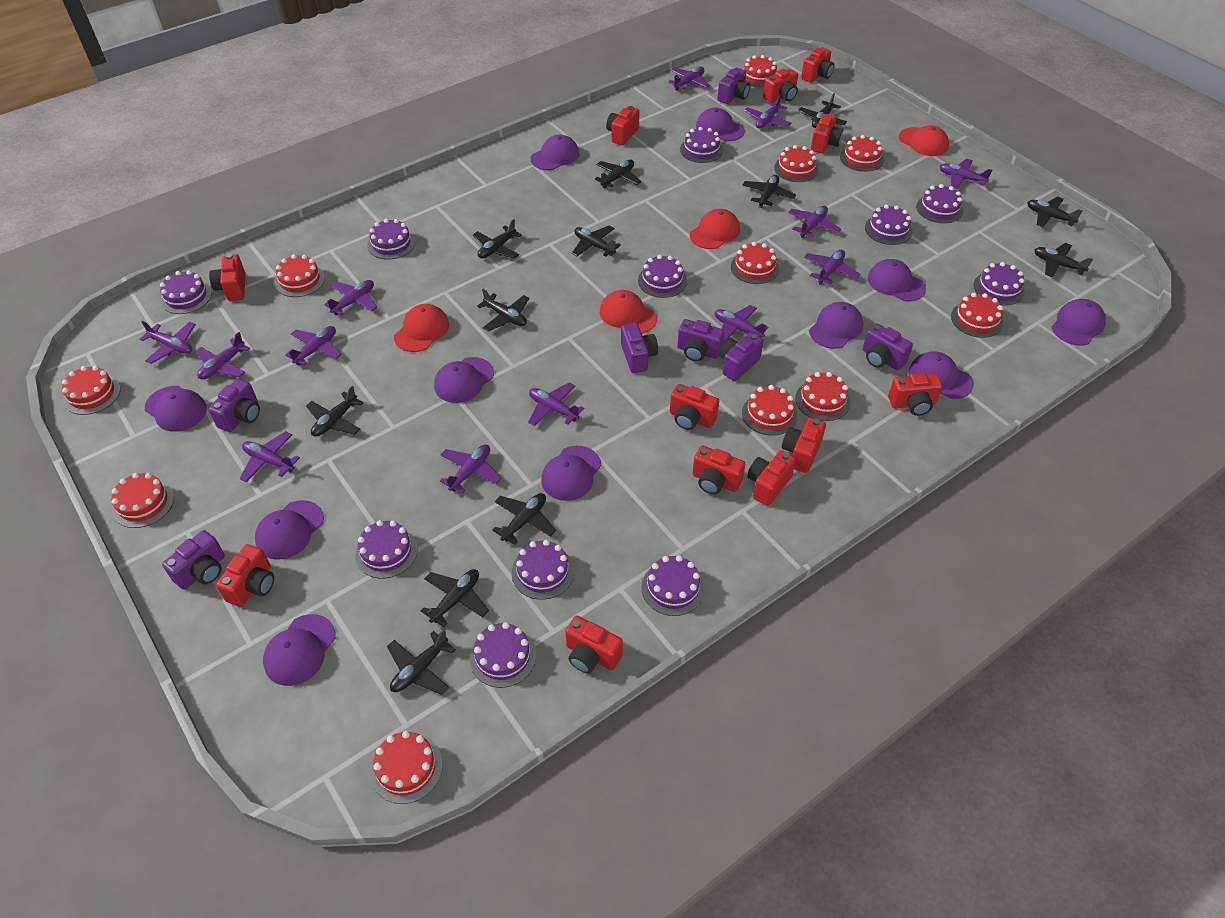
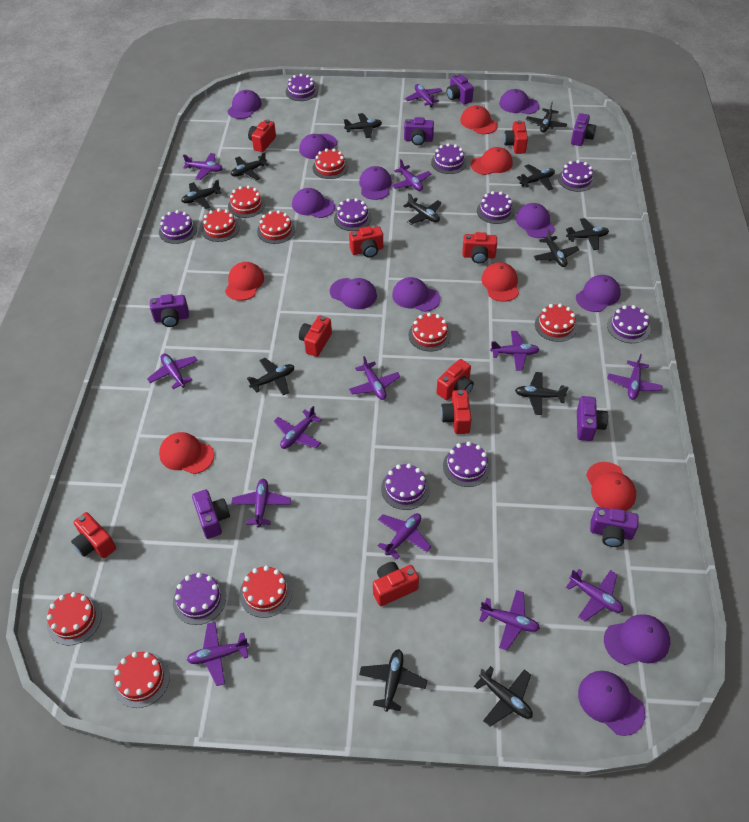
purple cake: [160,270,212,314] [355,520,418,579] [367,219,415,260] [470,622,536,688] [511,540,574,600] [638,255,687,298] [641,555,705,616] [680,127,723,163] [865,205,912,245] [916,184,963,223] [974,262,1025,306] = 11 -> [159,210,197,244] [173,572,226,625] [286,74,318,101] [334,198,372,231] [381,464,430,510] [431,143,467,174] [443,442,491,487] [477,191,515,224] [558,160,595,192] [607,305,650,343] = 10
red cake: [62,366,121,415] [111,473,174,528] [275,255,325,297] [370,731,443,804] [731,242,779,284] [742,385,798,436] [743,55,777,88] [774,145,819,182] [795,372,851,421] [840,135,884,172] [951,293,1003,338] = 11 -> [47,592,102,645] [113,652,170,708] [201,208,239,242] [228,185,265,218] [239,566,292,618] [257,210,295,244] [313,149,348,179] [409,313,451,351] [535,304,578,342] = 9
red camera: [209,254,246,301] [216,544,274,607] [565,616,623,674] [606,106,639,145] [670,384,719,430] [692,446,745,494] [747,450,796,506] [763,69,798,102] [782,417,826,473] [801,47,835,82] [811,114,843,153] [888,373,943,416] = 12 -> [71,512,116,558] [248,119,276,152] [299,315,332,357] [349,226,383,258] [373,562,419,606] [437,359,474,400] [441,390,471,434] [463,232,497,264] [504,120,528,154] = 9
red cap: [394,304,449,352] [600,290,657,333] [690,209,740,249] [899,125,949,156] = 4 -> [159,432,214,474] [225,262,264,301] [460,105,498,134] [471,147,513,175] [481,262,519,302] [586,462,636,511] = 6

